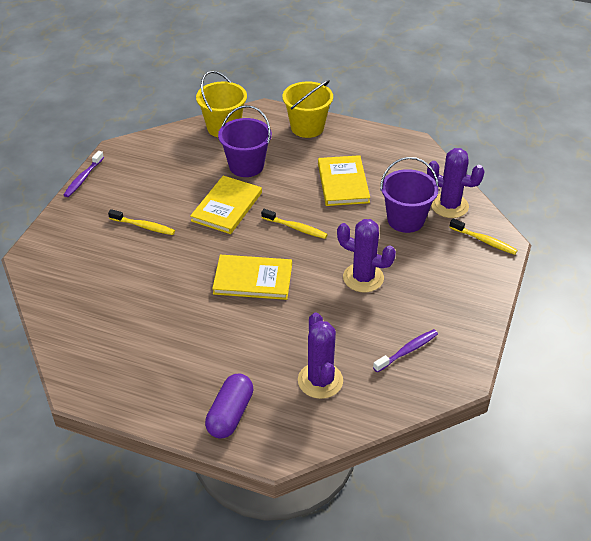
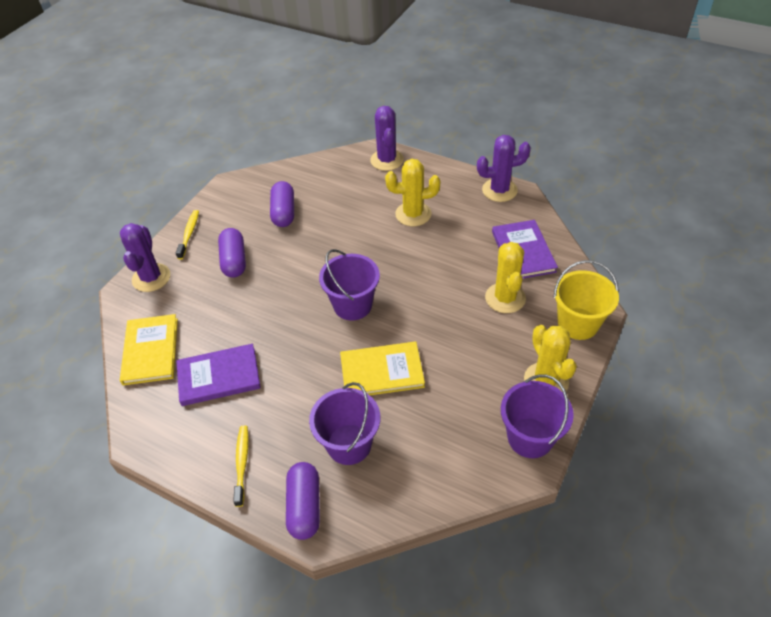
purple book: none = 0 -> [176,344,261,406] [492,220,558,279] = 2
purple bucket: [218,105,272,177] [380,157,439,233] = 2 -> [309,382,380,465] [319,249,380,321] [501,375,574,458] = 3
purple capsule: [205,374,254,438] = 1 -> [218,228,246,278] [270,181,294,227] [286,462,320,540] = 3
purple toothbrush: [64,151,104,197] [373,329,438,372] = 2 -> none = 0
yellow book: [190,176,262,234] [212,255,292,300] [318,155,370,206] = 3 -> [120,314,178,385] [340,342,425,395] = 2
yellow bucket: [196,71,247,137] [282,80,333,138] = 2 -> [554,260,619,340] = 1
yellow cactus: none = 0 -> [385,159,440,226] [485,242,526,313] [524,325,577,392] = 3
yellow toothbrush: [108,209,175,235] [261,209,328,239] [449,218,518,255] = 3 -> [176,210,199,260] [233,425,249,507] = 2

